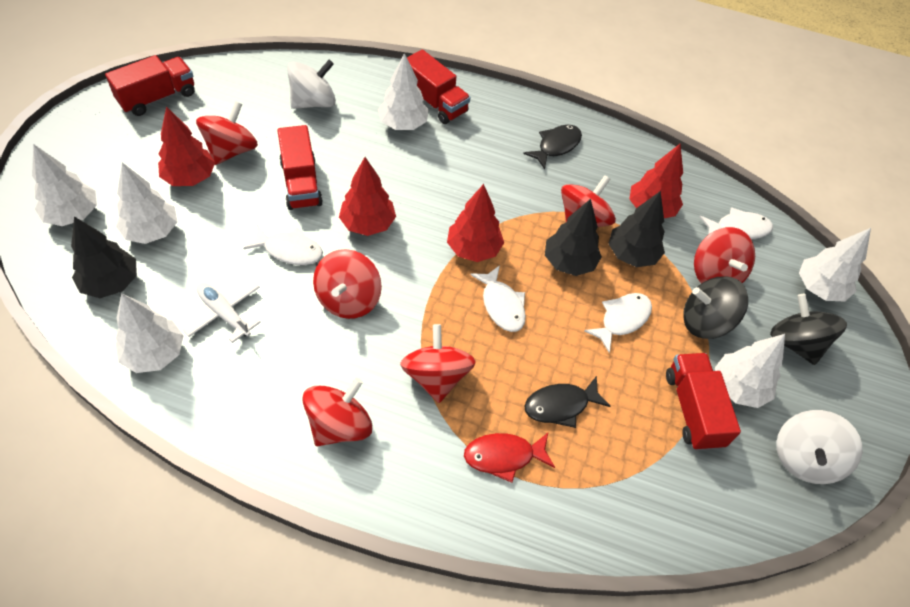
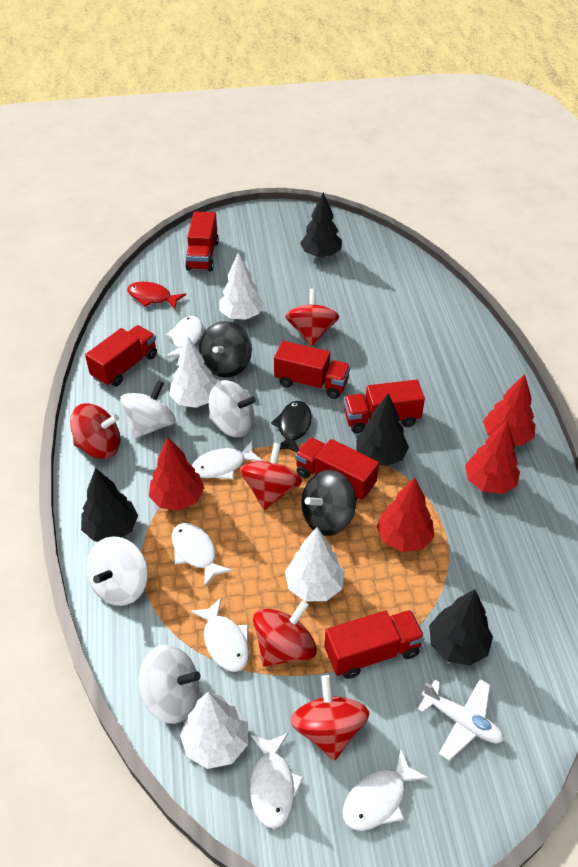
black fish: [523,125,582,169] [524,376,611,428] = 2 -> [271,401,312,452] = 1
black tree: [71,217,137,298] [545,199,602,276] [608,191,665,267] = 3 -> [81,468,138,541] [300,192,342,258] [356,393,409,466] [429,589,493,666] = 4
red spinning top: [196,101,258,165] [302,378,372,446] [313,249,382,319] [400,324,476,403] [561,175,616,227] [694,227,755,284] = 6 -> [70,403,120,459] [240,443,302,510] [253,600,317,667] [285,289,339,346] [290,675,369,761] = 5
red truck: [105,55,195,116] [277,125,323,210] [407,49,471,124] [666,353,741,451] = 4 -> [85,325,157,386] [185,212,219,271] [274,341,351,399] [295,437,379,500] [324,610,425,679] [344,380,425,433] = 6
white fish: [243,225,323,265] [470,265,526,332] [584,293,652,353] [700,207,773,239] = 4 -> [165,316,203,358] [172,523,232,587] [190,598,249,672] [192,441,263,479] [250,733,304,828] [343,749,428,831] = 6
white spinning top: [287,60,336,109] [776,410,862,484] = 2 -> [86,536,148,606] [120,380,176,439] [139,644,201,724] [208,380,256,437] = 4
white tree: [32,144,97,226] [116,163,177,244] [116,293,184,373] [378,53,429,130] [715,334,785,408] [799,228,871,301] = 6 -> [169,337,217,408] [180,692,248,769] [219,253,264,320] [285,527,345,601] = 4

